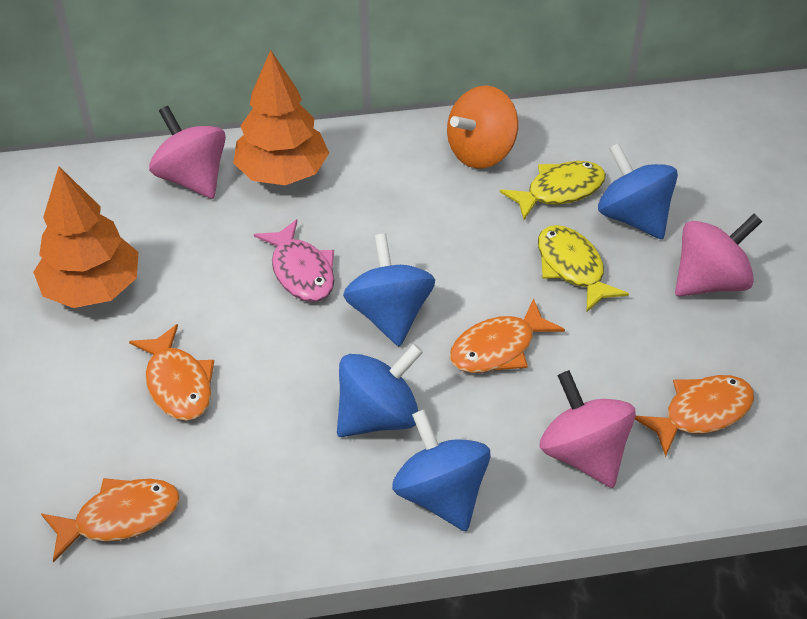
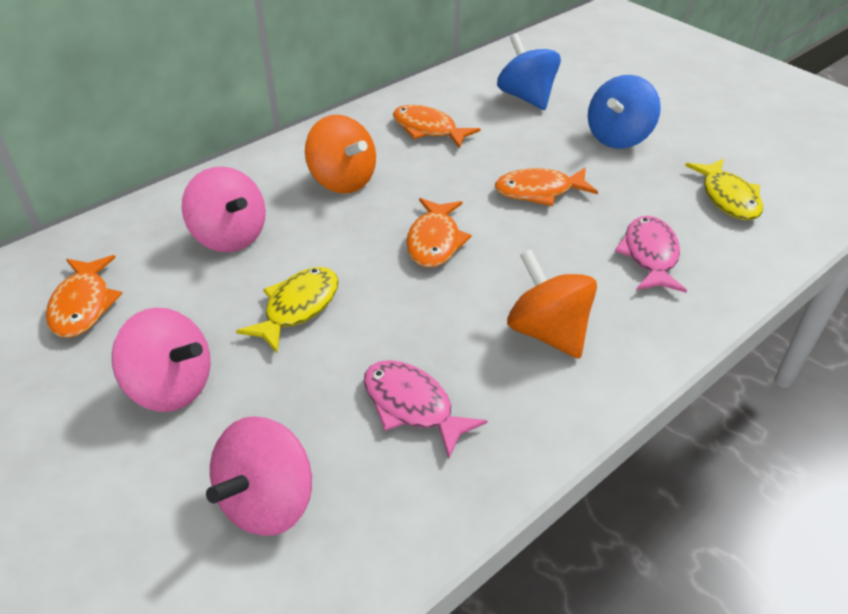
blue spinning top: [337,344,423,437] [343,233,435,346] [392,410,491,531] [598,143,678,239] = 4 -> [497,34,561,110] [588,75,661,148] = 2
orange spinning top: [447,85,518,169] = 1 -> [305,115,376,194] [507,250,597,359] = 2
orange tree: [33,166,138,308] [233,50,329,185] = 2 -> none = 0
pink fish: [254,219,334,302] = 1 -> [364,360,487,458] [615,216,687,293] = 2

